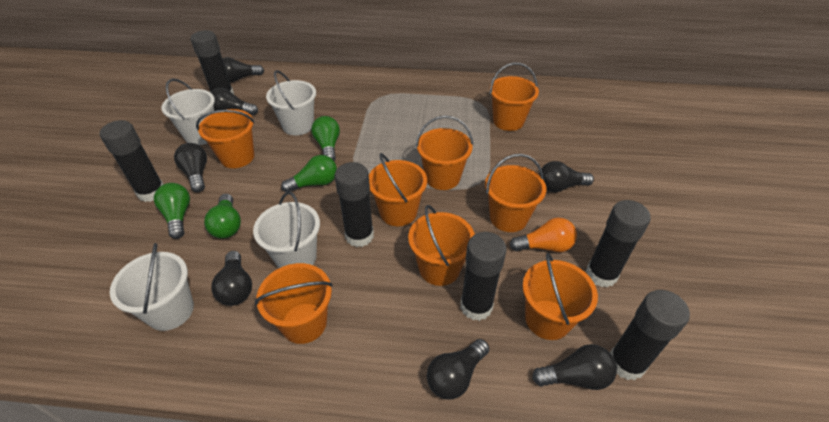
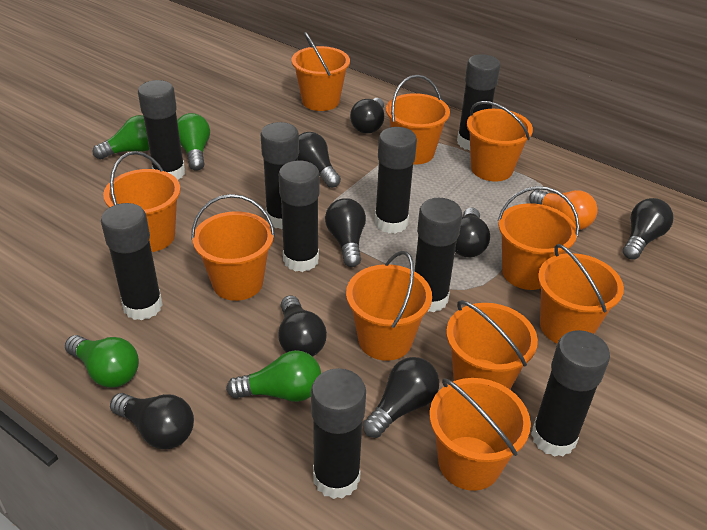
black glue stick: [100,120,164,202] [191,30,234,94] [335,162,374,247] [460,232,507,321] [586,200,651,288] [610,290,690,380] = 6 -> [101,203,163,321] [138,80,185,180] [261,122,299,229] [279,160,320,272] [311,368,366,499] [375,127,417,234] [414,198,462,312] [457,54,500,150] [531,330,610,457] = 9
black light bulb: [174,143,207,192] [210,88,258,115] [211,251,252,306] [222,57,264,82] [427,339,489,399] [532,344,617,390] [539,161,594,192] = 7 -> [110,393,194,449] [278,295,327,357] [298,132,341,188] [325,198,366,267] [350,98,384,134] [363,357,439,438] [455,208,490,257] [623,198,674,260] = 8
orange bucket: [196,109,255,168] [255,263,333,344] [369,153,427,226] [408,205,475,286] [416,115,473,190] [485,154,546,232] [490,63,539,131] [522,253,598,340] = 8 -> [103,151,180,252] [191,194,275,301] [292,32,350,111] [346,251,432,361] [386,75,450,165] [429,378,531,491] [446,300,538,389] [467,101,533,181] [497,186,580,290] [538,244,624,344] = 10
white bucket: [110,243,194,331] [161,78,215,145] [253,192,320,268] [266,70,316,136] = 4 -> none = 0

